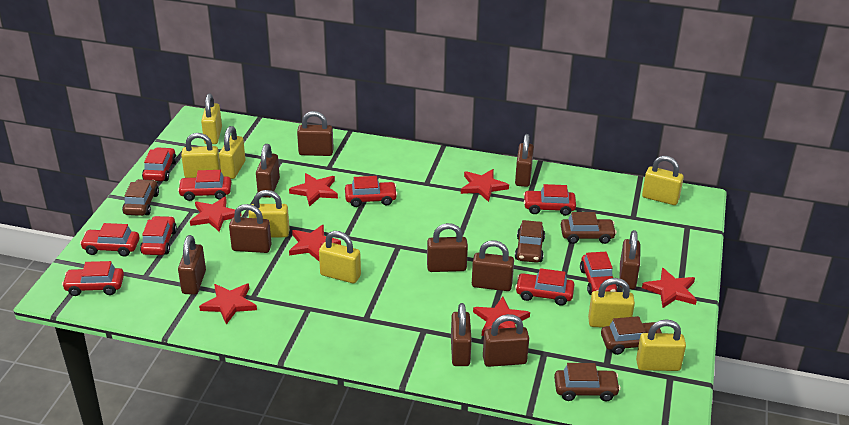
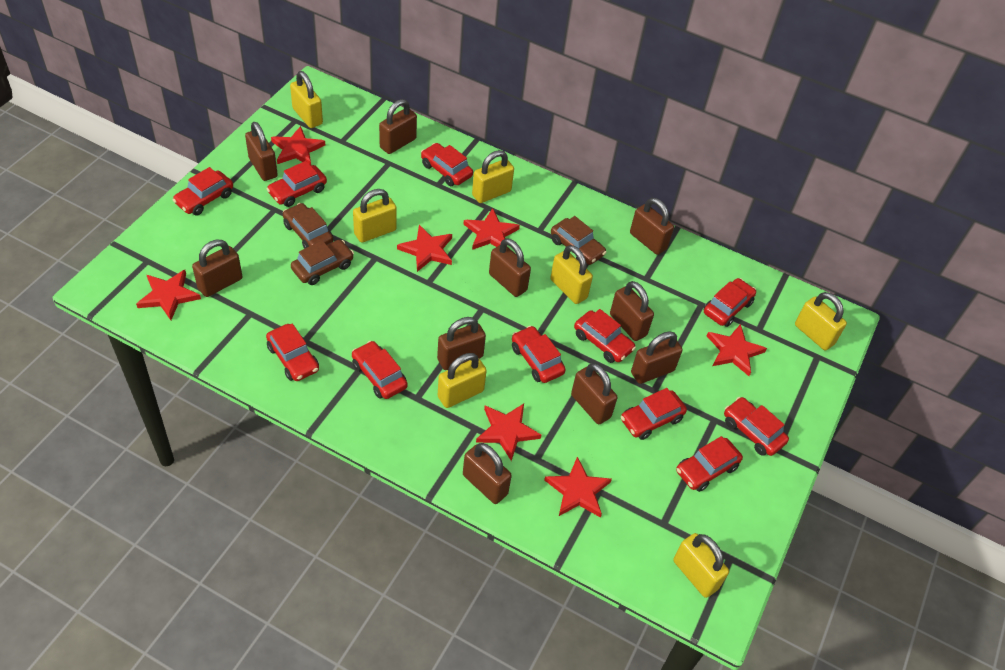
brown car: [122,179,159,216] [515,220,545,263] [554,363,621,401] [561,212,617,244] [601,316,662,355] = 5 -> [283,203,333,249] [291,240,354,285] [551,216,607,265] = 3
red car: [62,261,124,296] [80,223,140,257] [140,216,177,255] [142,147,177,181] [178,170,231,201] [345,176,398,207] [515,268,575,306] [523,184,576,216] [580,252,618,295] = 9 -> [173,167,233,216] [266,323,319,381] [267,161,327,207] [352,341,408,399] [421,143,473,186] [512,326,566,383] [574,309,636,363] [621,388,687,440] [676,436,743,492] [704,278,756,327] [724,397,789,456] = 11
yellow padlock: [181,133,221,178] [201,94,222,144] [219,126,245,179] [248,190,290,237] [319,231,361,283] [588,278,635,328] [636,319,686,371] [642,156,684,205] = 8 -> [290,71,323,128] [353,189,397,242] [438,353,487,408] [472,150,514,203] [550,245,593,304] [673,533,729,598] [795,292,847,350] = 7

